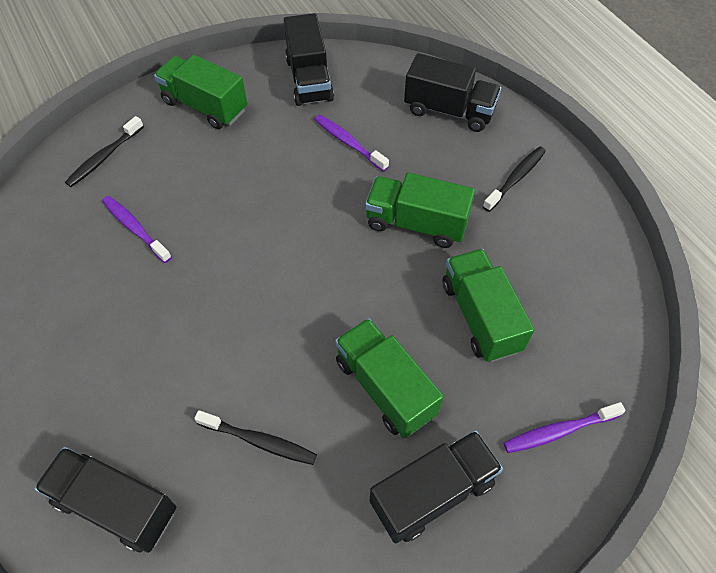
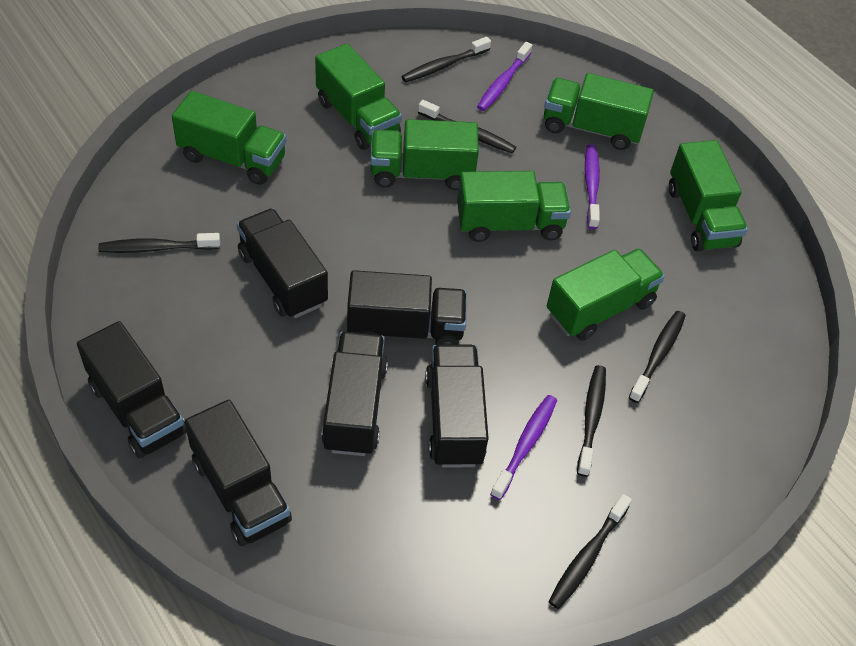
black toothbrush: [65,116,144,187] [194,410,317,465] [483,146,546,212] = 3 -> [98,233,220,253] [401,37,491,82] [418,100,516,153] [548,494,632,609] [577,365,606,477] [629,311,686,403] = 6
black truck: [34,447,176,553] [284,13,334,106] [370,430,503,543] [404,53,501,132] = 4 -> [77,321,187,458] [185,400,292,546] [237,208,328,318] [321,331,388,456] [347,270,467,345] [425,344,489,467] = 6
green truck: [154,55,247,129] [335,318,444,438] [365,173,475,248] [442,249,534,362] = 4 -> [172,91,286,185] [315,43,402,150] [371,119,479,190] [457,171,571,242] [544,73,654,150] [547,248,665,341] [669,140,748,252] = 7

